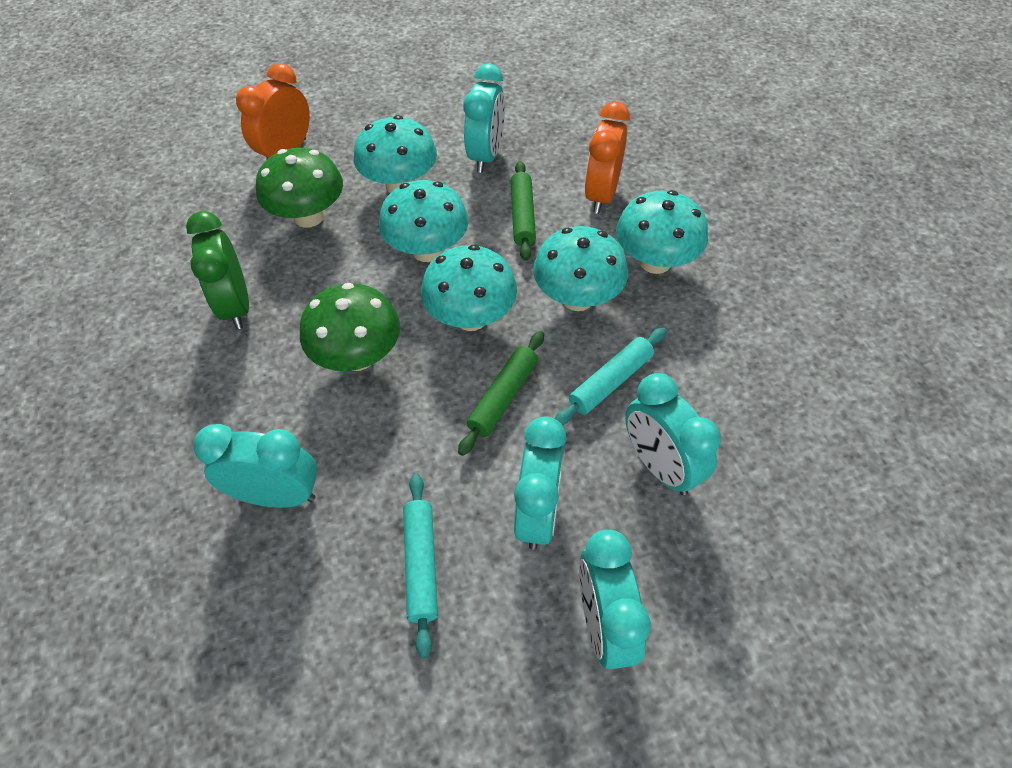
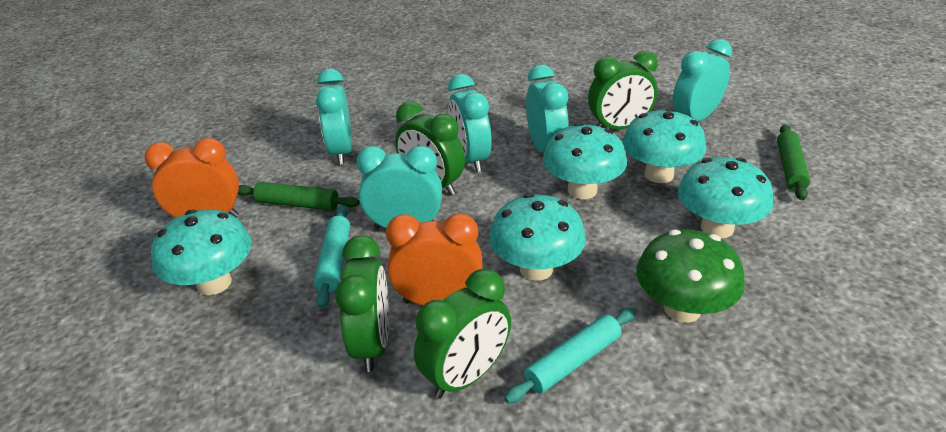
green clock: [186,211,249,329] = 1 -> [335,235,389,372] [395,101,465,196] [414,269,511,399] [588,51,658,129] = 4
green mushroom: [256,148,343,228] [300,283,400,371] = 2 -> [636,229,745,323] = 1

